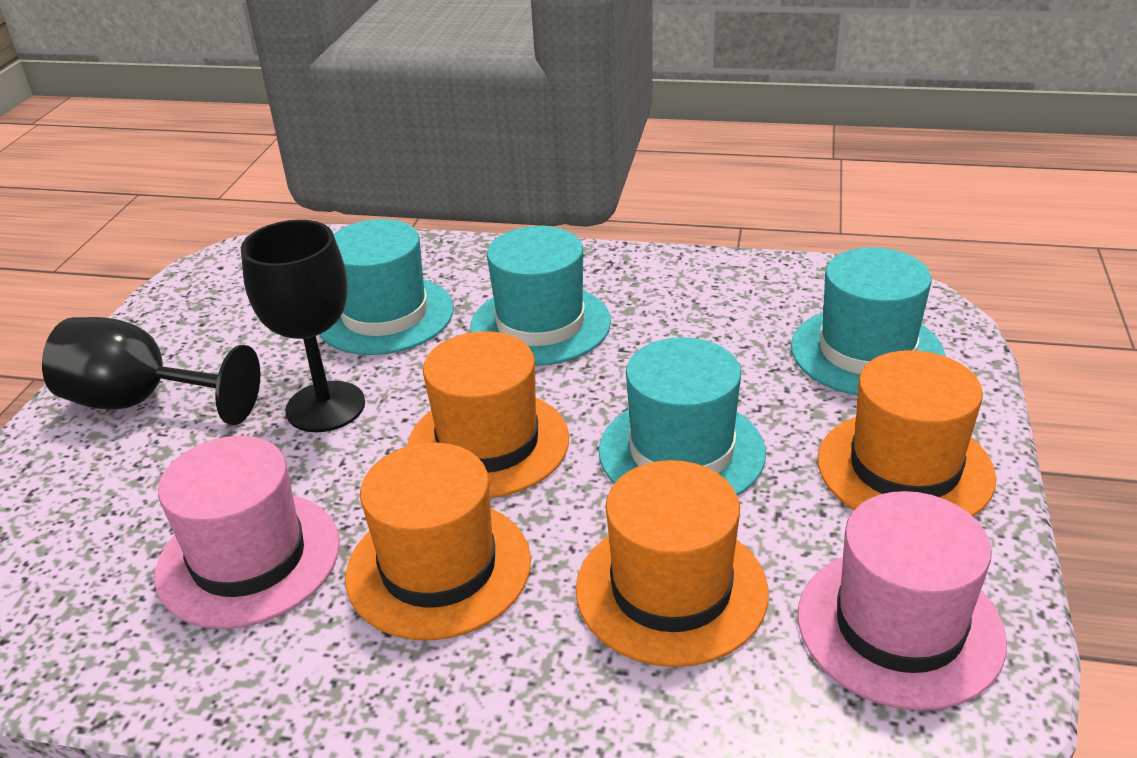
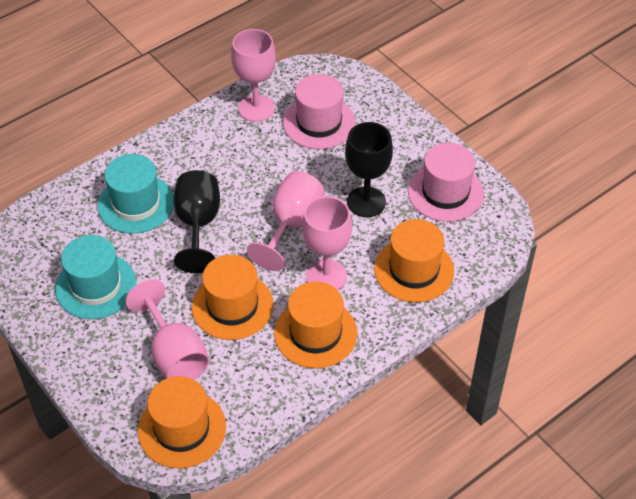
pink goblet: none = 0 -> [125,279,209,380] [231,29,276,122] [247,171,324,271] [302,196,352,290] = 4
turquoise hat: [319,219,454,355] [470,226,611,366] [599,337,766,496] [791,247,945,395] = 4 -> [55,235,136,319] [98,154,174,234] = 2

